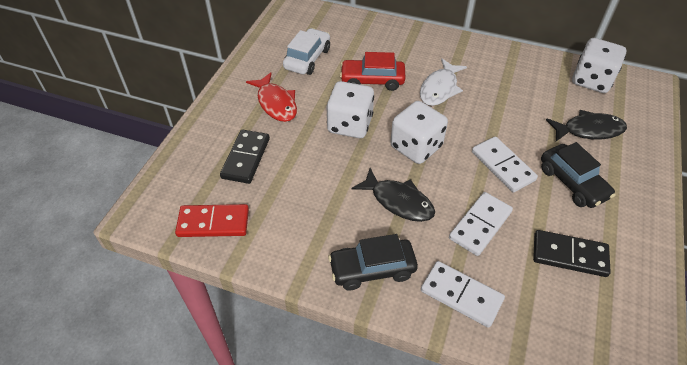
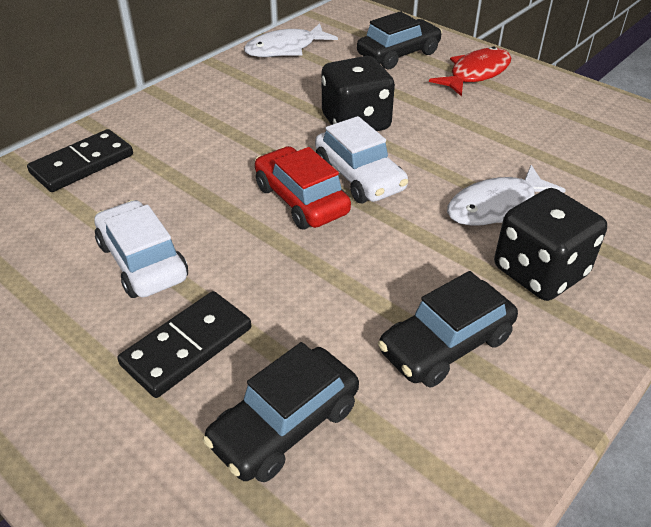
black car: [328,234,418,291] [541,142,616,208] = 2 -> [203,342,359,482] [357,11,442,69] [378,271,518,388] = 3
black dice: none = 0 -> [322,56,395,131] [494,188,607,301] = 2
black fish: [351,168,435,222] [546,110,627,141] = 2 -> none = 0
red domino: [175,204,249,237] = 1 -> none = 0
white car: [283,28,330,75] = 1 -> [94,200,188,298] [315,116,408,203] = 2
white dice: [327,81,374,138] [390,101,448,164] [572,38,626,93] = 3 -> none = 0
white domino: [421,261,505,328] [449,192,513,256] [472,136,538,193] = 3 -> none = 0
white fish: [420,58,467,106] = 1 -> [244,23,338,57] [447,165,566,226] = 2

